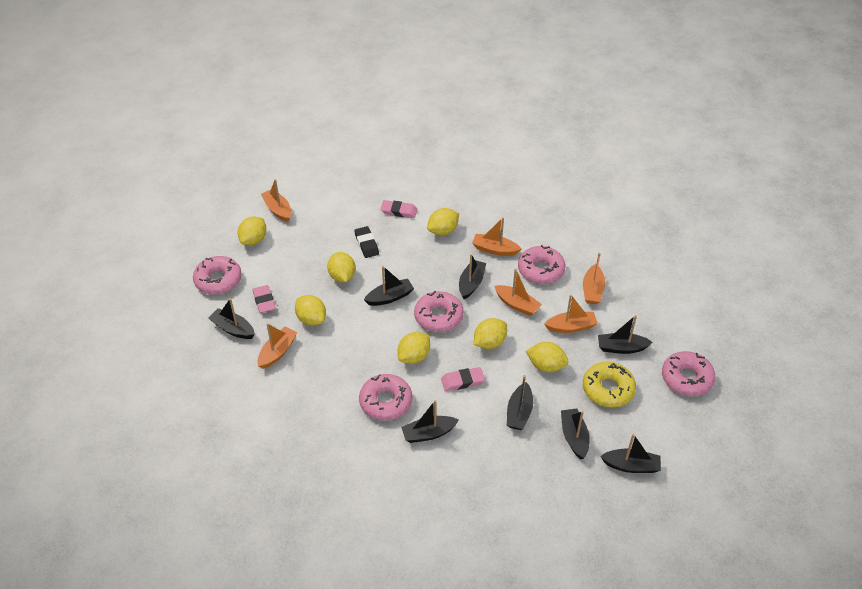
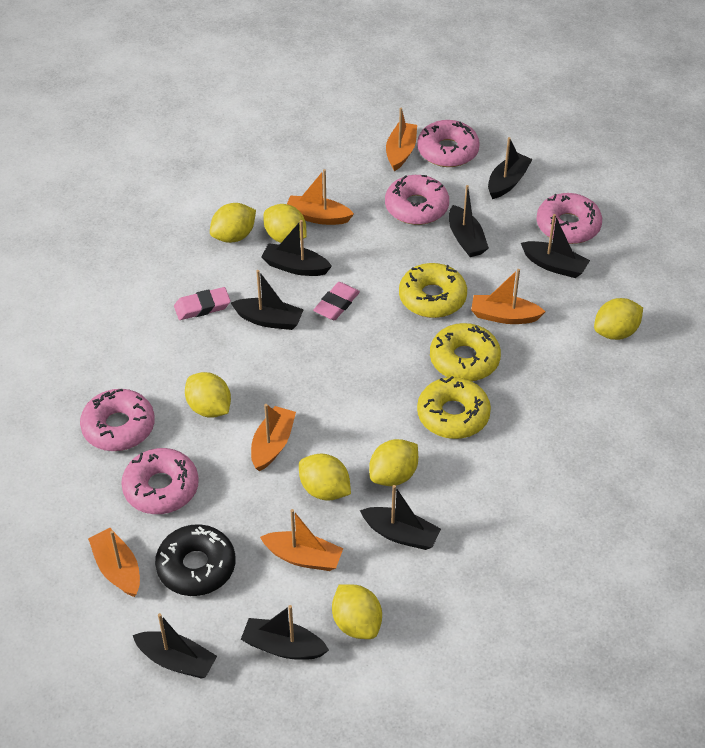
black donut: none = 0 -> [155,524,235,596] = 1
black eraser: [354,226,379,258] = 1 -> none = 0
pink eraser: [253,285,276,313] [380,200,417,218] [441,367,485,391] = 3 -> [174,287,231,320] [313,282,360,320] = 2
yellow donut: [583,362,636,407] = 1 -> [399,263,467,318] [417,376,491,439] [430,323,501,381] = 3

